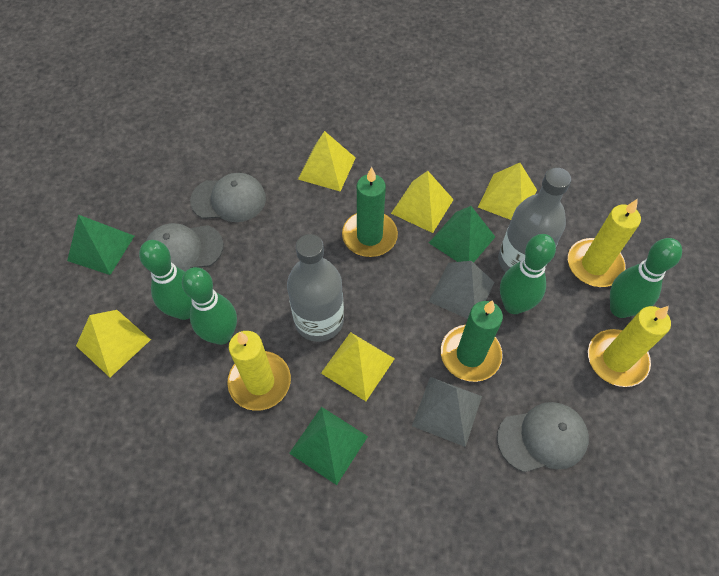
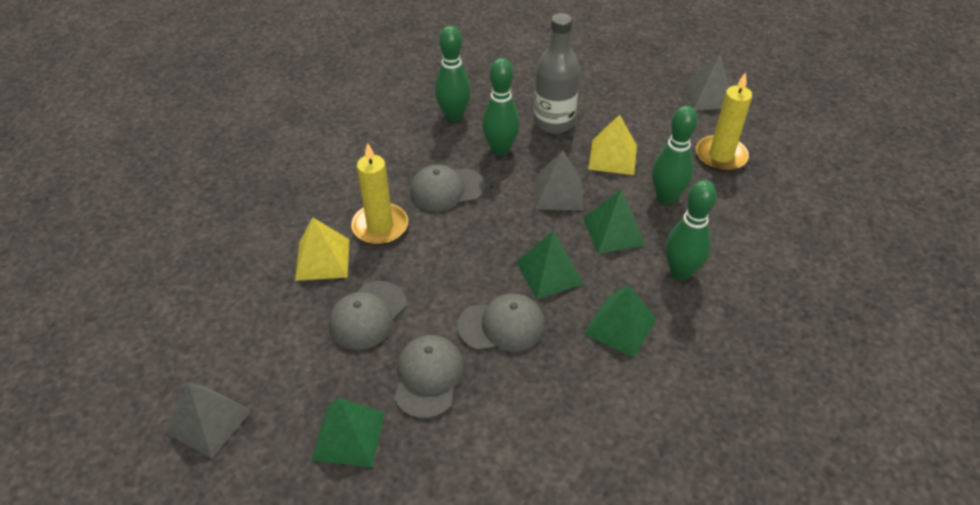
green candle: [342,167,398,257] [441,300,503,382] = 2 -> none = 0
green pyramid: [67,215,134,275] [289,407,368,485] [429,206,495,263] = 3 -> [311,398,385,467] [516,231,584,299] [583,189,646,254] [584,285,657,358] = 4
grey bottle: [287,234,344,342] [498,167,571,273] = 2 -> [534,13,580,134] = 1
grey cap: [146,223,224,272] [190,173,266,222] [497,402,589,472] = 3 -> [329,281,406,350] [394,335,464,419] [410,164,485,211] [457,294,545,351] = 4
grey pyramid: [412,377,482,447] [429,261,494,319] = 2 -> [165,383,252,459] [535,150,584,210] [684,54,729,110] = 3
yellow candle: [227,331,291,411] [568,199,641,287] [588,306,671,387] = 3 -> [351,143,408,245] [696,72,752,171] = 2
yellow pyramid: [76,310,151,377] [298,131,356,191] [321,332,395,401] [391,171,454,233] [478,163,537,220] = 5 -> [295,217,349,281] [588,114,637,175] = 2

